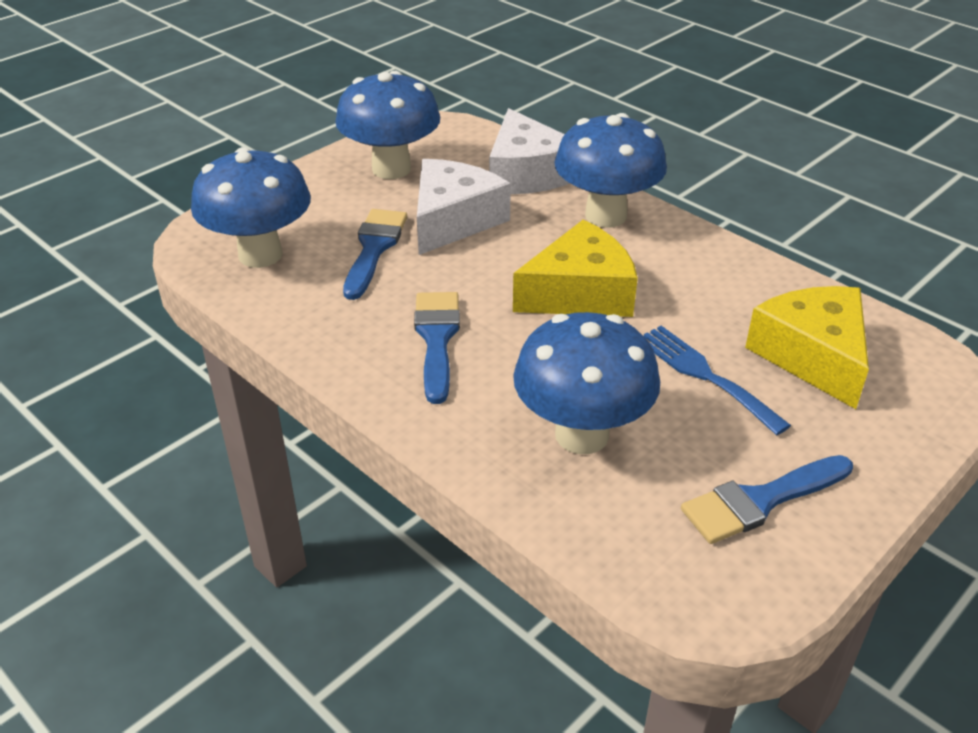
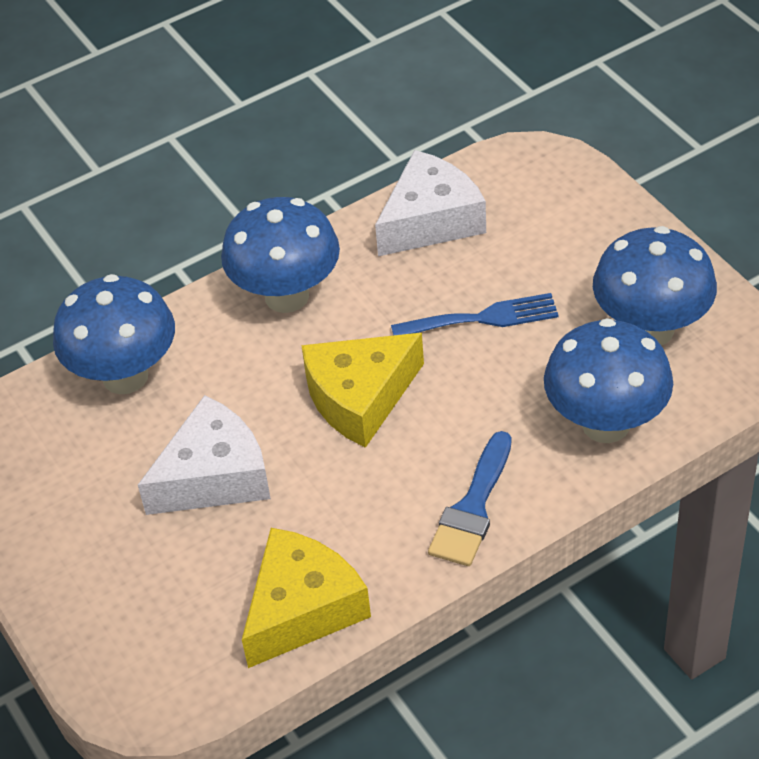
blue brush: [343,209,407,300] [414,292,460,404] [681,455,853,544] = 3 -> [428,431,511,566] = 1

